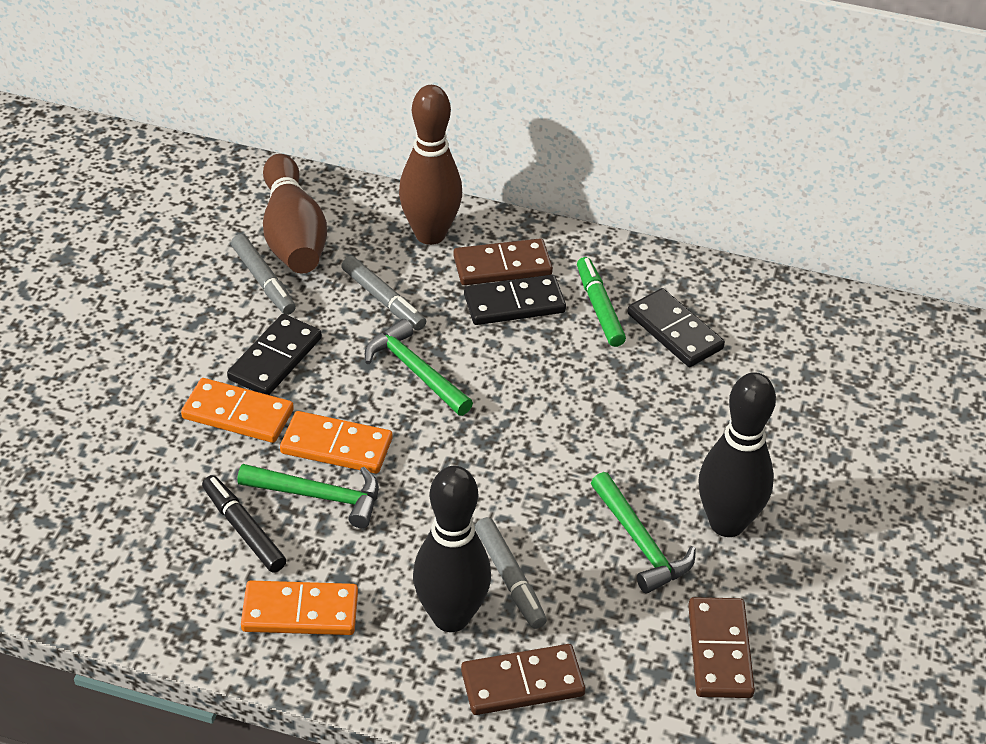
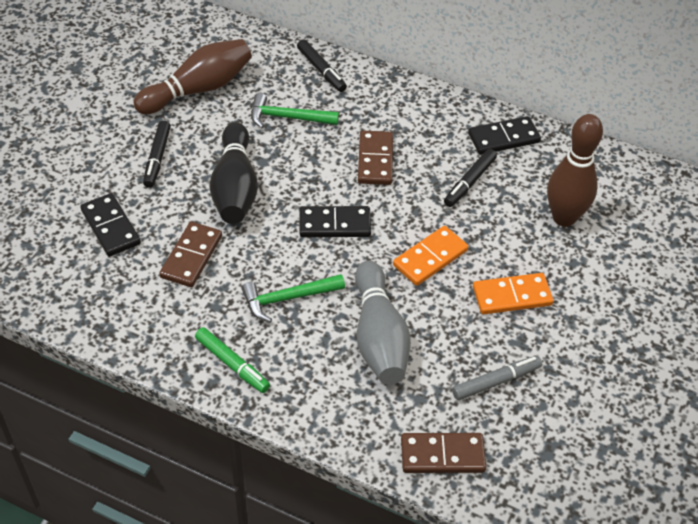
black bowling pin: [413,466,491,632] [698,372,776,537] = 2 -> [209,122,258,224] = 1
black marker: [202,475,286,572] = 1 -> [143,120,171,188] [297,39,347,92] [444,149,497,207] = 3
green hammer: [237,464,379,528] [365,319,473,416] [591,472,696,594] = 3 -> [242,274,345,323] [251,93,339,128] = 2
grey bowling pin: none = 0 -> [355,260,411,385] = 1
grey marker: [231,234,296,315] [342,256,426,330] [475,517,547,629] = 3 -> [452,356,542,400] = 1
orange domino: [181,378,294,443] [241,581,358,635] [280,411,392,474] = 3 -> [393,226,468,286] [473,273,554,314] = 2

